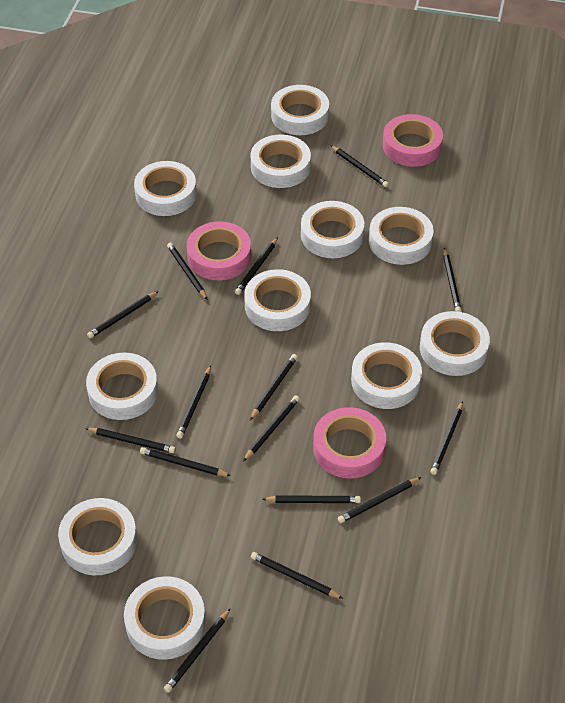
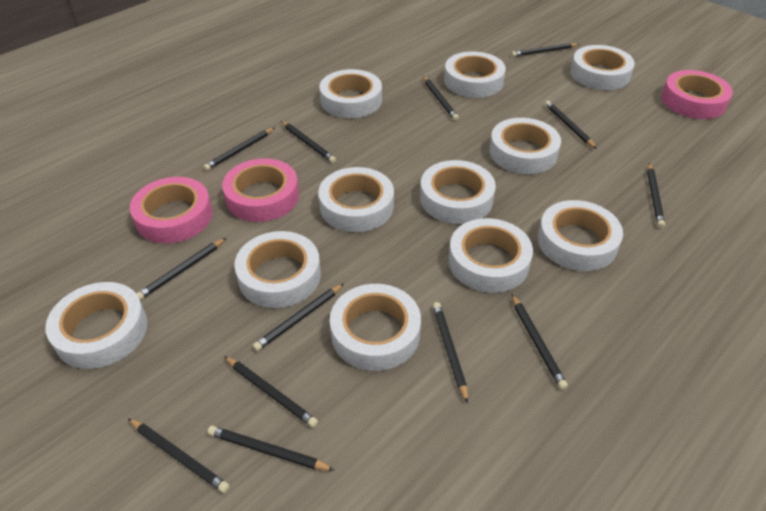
black pencil: [85,428,176,453] [87,291,159,338] [140,447,231,476] [164,608,231,693] [167,243,208,300] [176,365,211,438] [235,237,278,295] [243,395,300,461] [250,354,298,420] [251,552,343,599] [263,495,361,503] [330,145,389,187] [338,477,421,523] [430,401,463,475] [443,248,462,312] = 15 -> [128,418,230,493] [136,238,226,300] [203,128,274,171] [208,426,334,471] [224,356,318,428] [253,284,344,351] [281,121,336,163] [423,76,459,121] [433,302,468,403] [511,43,579,57] [511,294,568,390] [545,101,597,149] [647,163,665,228] = 13

